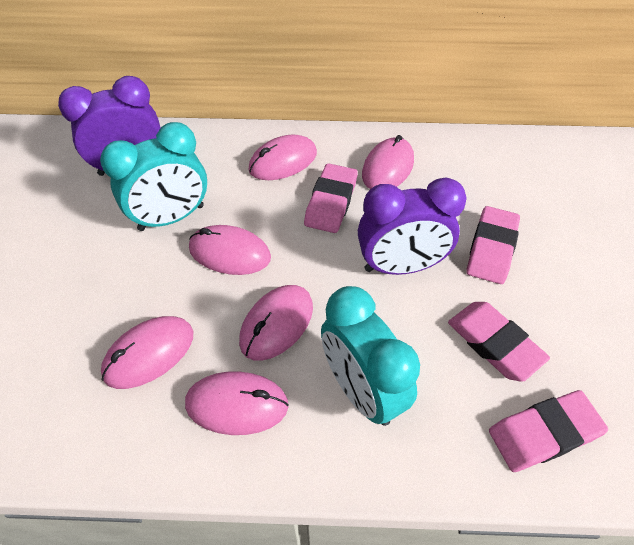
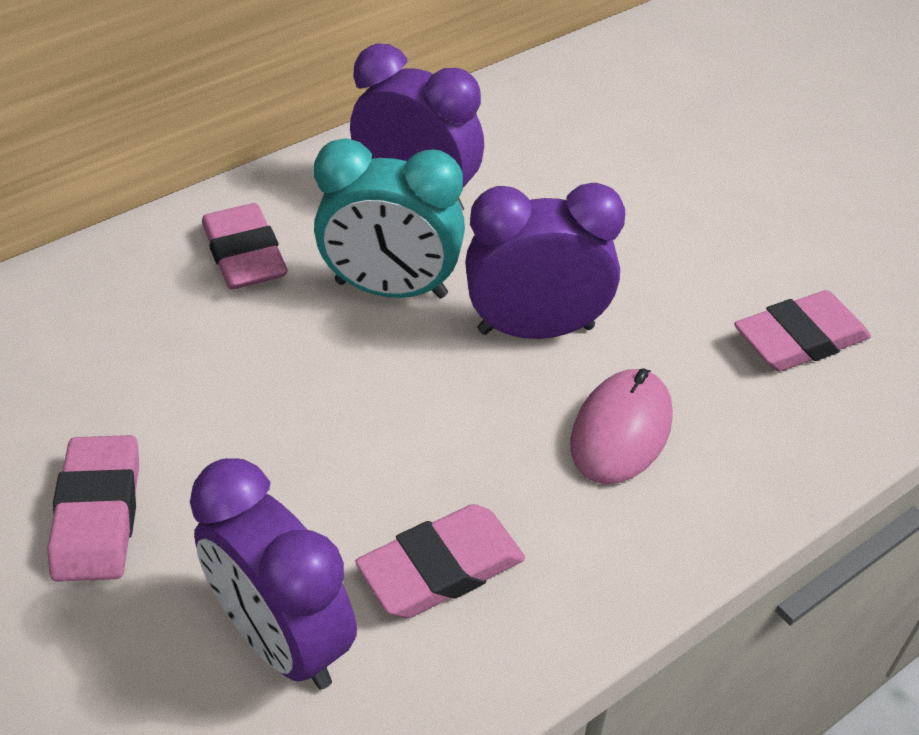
pink mouse: [101,316,193,389] [185,371,289,435] [189,225,271,275] [239,285,313,361] [248,135,317,180] [362,135,414,189] = 6 -> [570,368,673,484] = 1
purple clock: [58,76,161,176] [358,178,467,275] = 2 -> [190,458,357,690] [350,43,484,211] [465,183,625,339] = 3
turquoise clock: [100,122,207,231] [321,286,420,426] = 2 -> [314,138,465,298] = 1

